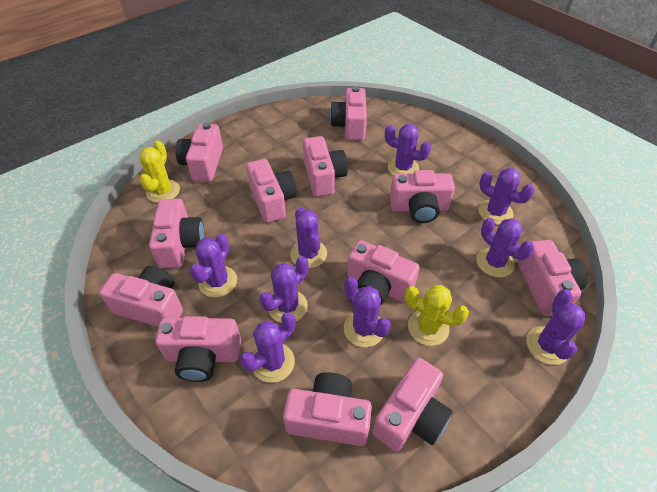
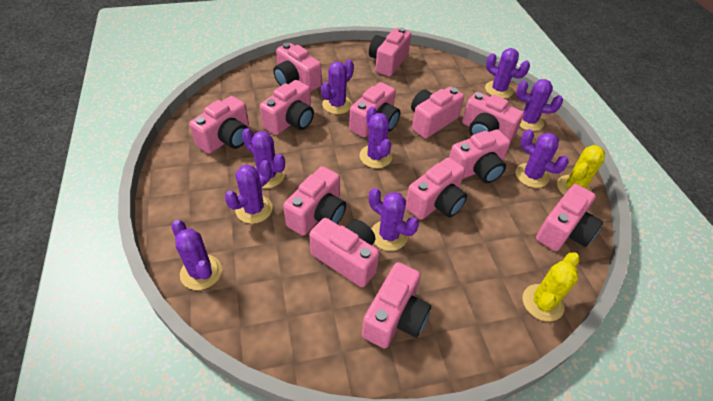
pink camera: [99,266,183,327] [149,199,205,268] [155,316,241,382] [175,122,223,182] [246,159,297,223] [283,372,372,446] [303,136,348,197] [330,86,367,141] [347,240,420,304] [373,358,452,452] [390,170,455,223] [518,240,588,317] = 12 -> [189,96,249,154] [260,80,314,135] [273,43,322,92] [283,166,346,236] [309,218,380,287] [349,82,400,137] [362,262,431,349] [369,27,411,76] [405,157,467,220] [411,87,464,139] [449,129,510,183] [462,92,524,142] [536,184,603,251] = 13

